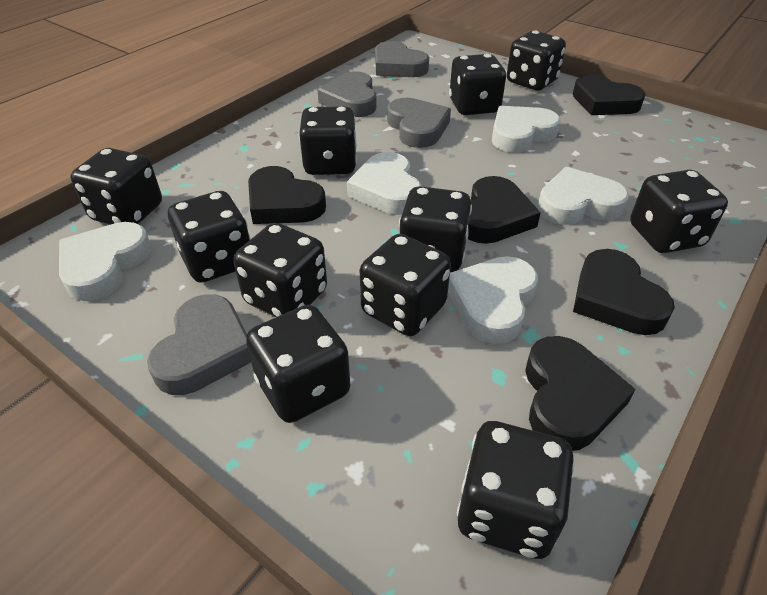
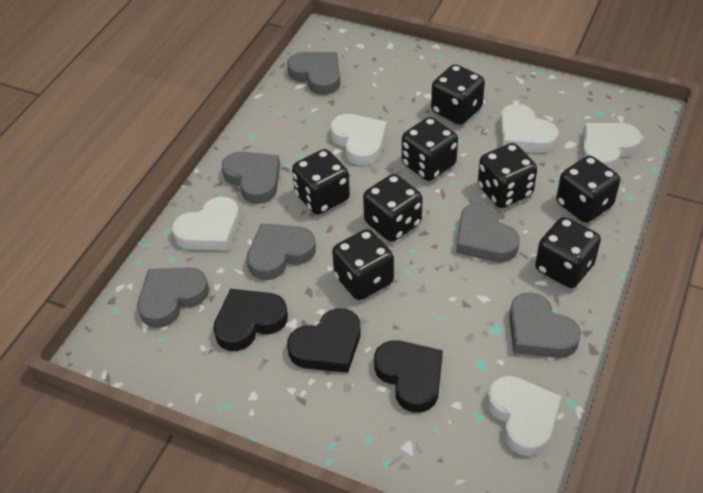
black dice: [71,148,162,225] [168,191,250,283] [233,223,327,317] [246,305,350,423] [299,106,357,175] [360,234,451,336] [399,186,472,272] [449,54,506,115] [457,421,575,559] [507,31,566,90] [630,170,728,253] = 11 -> [292,149,350,215] [332,229,394,300] [363,174,423,242] [402,117,458,181] [431,64,485,125] [478,143,537,208] [535,217,601,288] [556,156,620,223] = 8
black heart: [248,166,326,224] [468,176,541,244] [525,336,636,451] [573,74,646,115] [573,249,675,335] = 5 -> [213,289,288,351] [287,308,361,373] [374,340,443,413] = 3
grey heart: [147,294,251,395] [318,71,376,117] [375,41,429,77] [387,98,451,148] = 4 -> [138,267,209,328] [222,151,280,204] [247,223,316,280] [287,52,340,95] [456,203,520,262] [509,292,581,358] = 6

